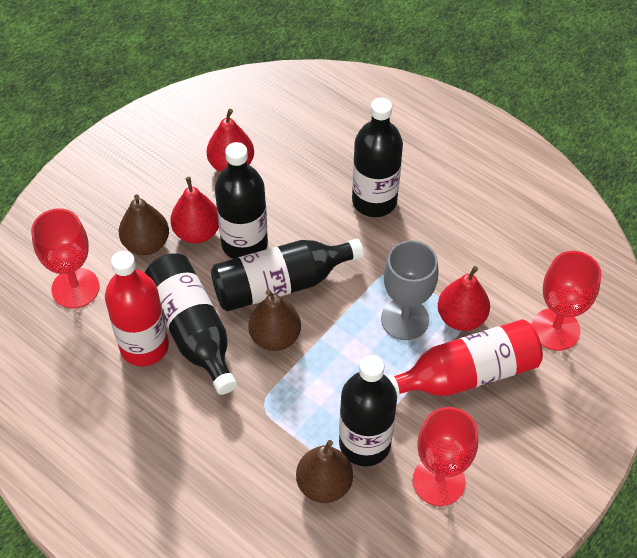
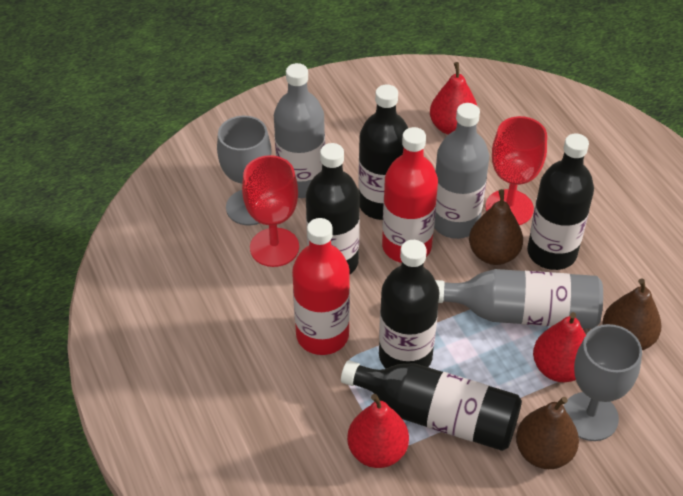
grey bottle: none = 0 -> [274,63,325,198] [434,103,489,239] [435,269,603,329] = 3
grey goblet: [381,240,439,340] = 1 -> [217,116,272,225] [564,324,642,441] = 2
red goblet: [31,208,99,309] [413,407,478,506] [532,251,602,351] = 3 -> [242,155,299,267] [485,116,547,225] = 2

